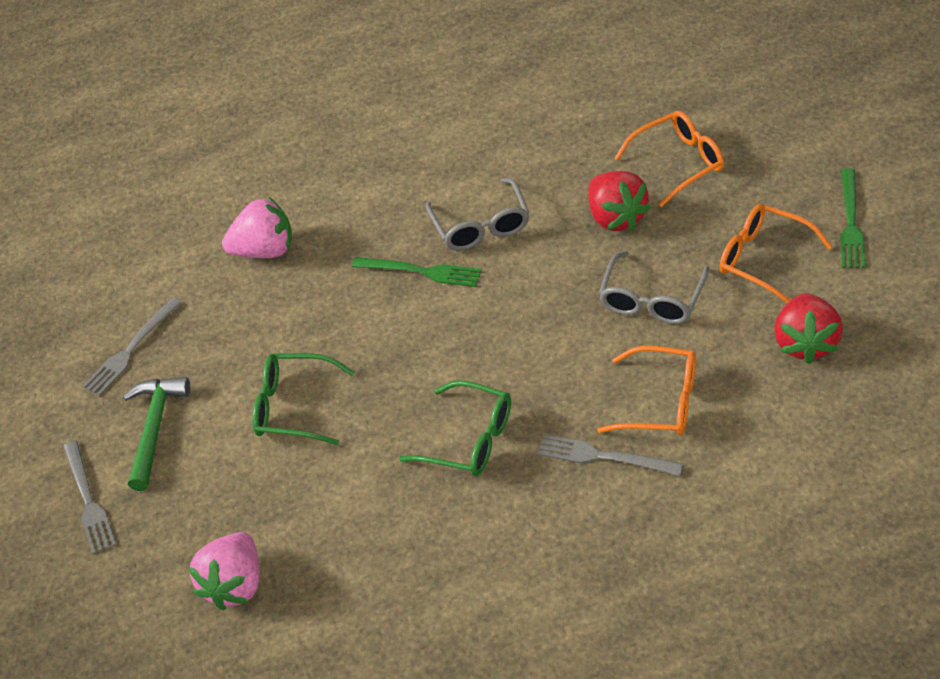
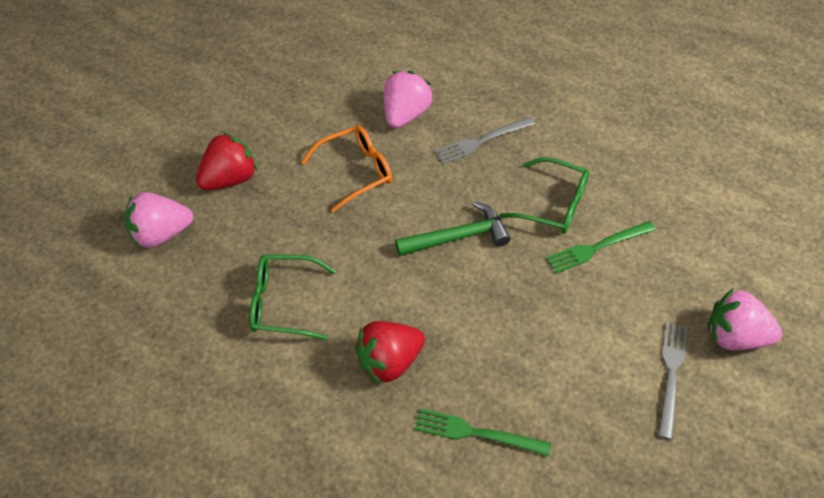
grey fork: [63,440,116,554] [82,297,182,396] [537,434,683,476] = 3 -> [435,117,535,165] [658,322,688,440] = 2
grey glasses: [426,178,529,251] [599,251,710,324] = 2 -> none = 0
orange glasses: [597,346,696,436] [614,111,724,207] [719,204,833,303] = 3 -> [302,126,392,212] = 1
pink strawberry: [188,532,260,610] [222,197,292,258] = 2 -> [125,192,193,248] [384,71,433,128] [708,289,782,350] = 3

